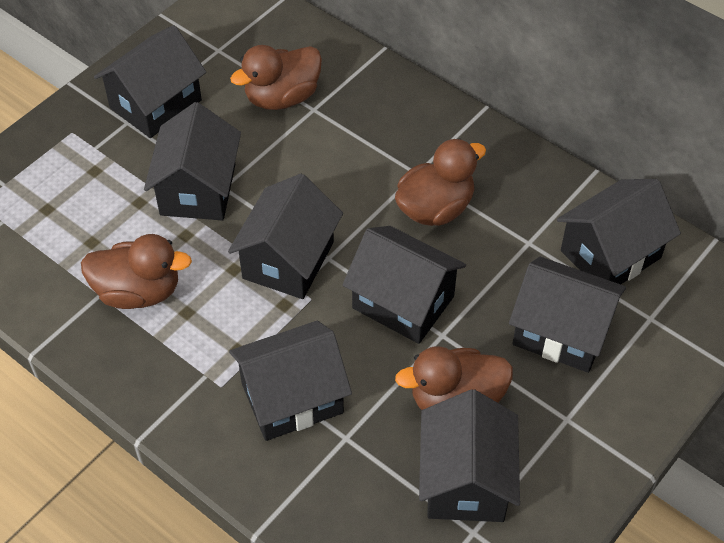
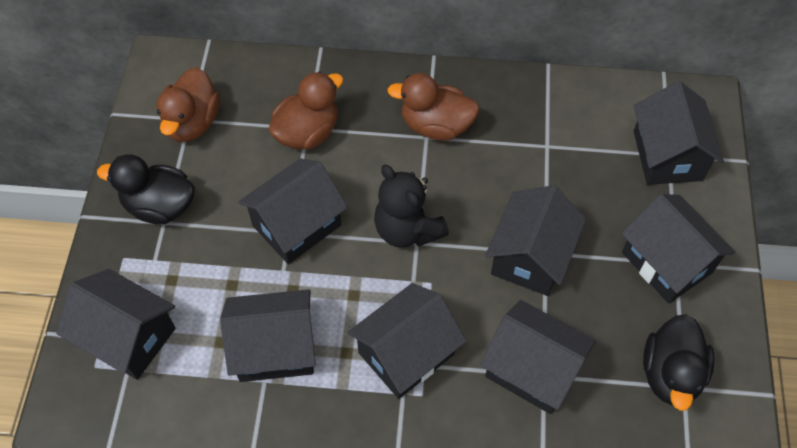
black duck: none = 0 -> [97,154,195,224] [643,314,714,411] = 2
black teddy bear: none = 0 -> [374,165,449,248] = 1
brown duck: [81,234,192,309] [230,45,322,110] [395,138,486,226] [395,346,513,410] = 4 -> [156,67,220,142] [269,72,344,149] [387,73,479,141] = 3

